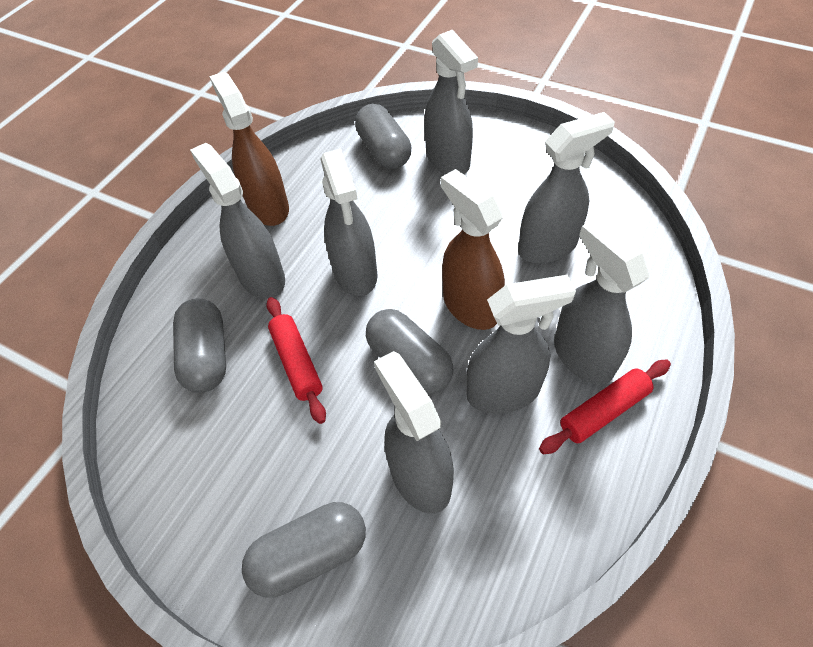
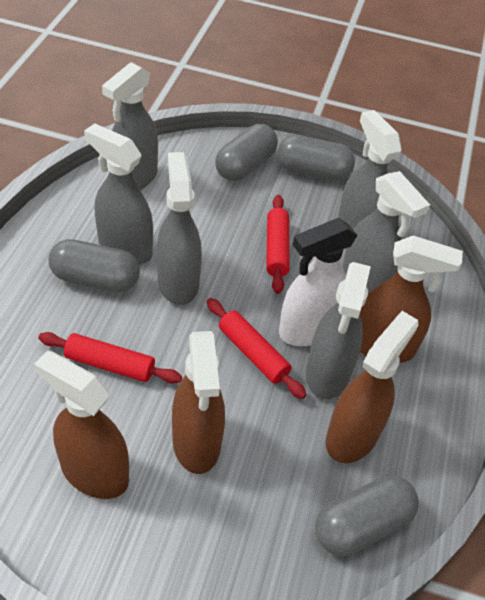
brown spray bottle: [209,72,289,226] [441,169,505,330] = 2 -> [34,351,129,499] [172,331,225,474] [326,311,418,463] [360,236,463,363] = 4
grey spray bottle: [190,143,285,299] [320,149,377,296] [374,351,454,514] [424,30,478,174] [466,274,576,414] [518,112,615,264] [554,218,649,385] = 7 -> [84,123,153,264] [102,62,158,190] [157,152,202,305] [306,262,371,399] [338,110,402,229] [342,171,430,294] = 6
red rolling pin: [266,297,326,424] [539,359,671,454] = 2 -> [38,332,182,384] [207,298,307,399] [266,195,290,294] = 3
white spray bottle: none = 0 -> [279,218,358,346] = 1

